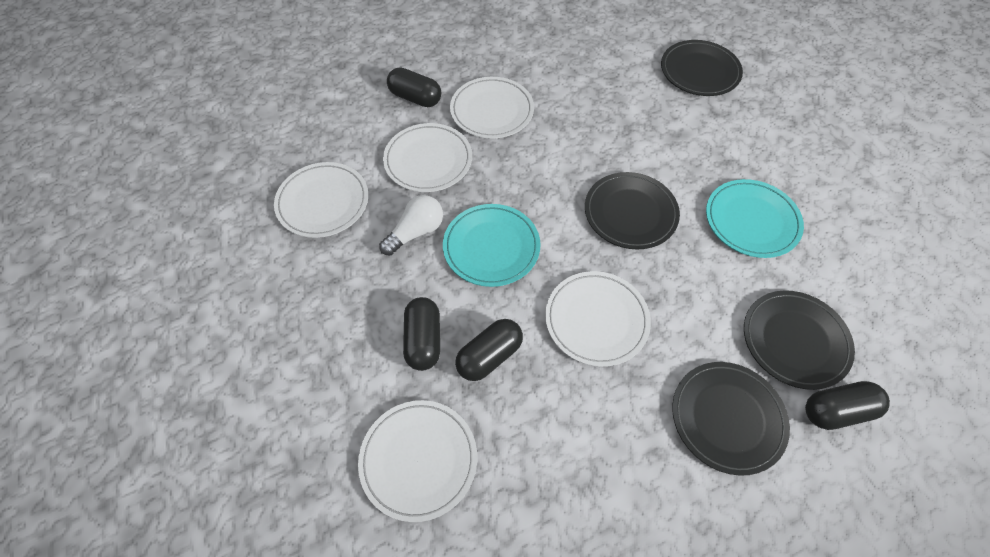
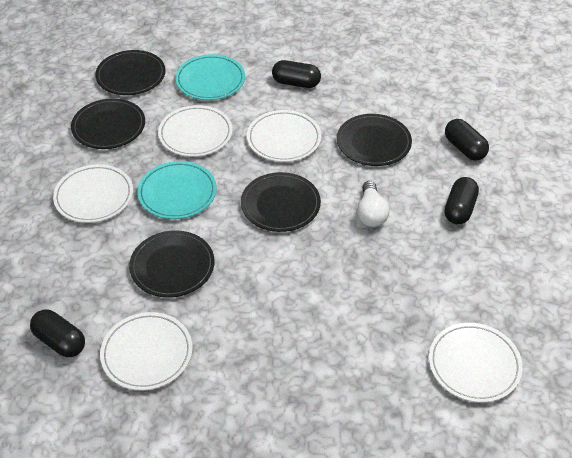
black plate: [585,172,680,249] [661,40,743,96] [672,362,790,476] [744,290,855,390] = 4 -> [71,98,145,149] [95,50,166,95] [129,230,215,298] [241,172,321,232] [337,114,412,166] = 5

